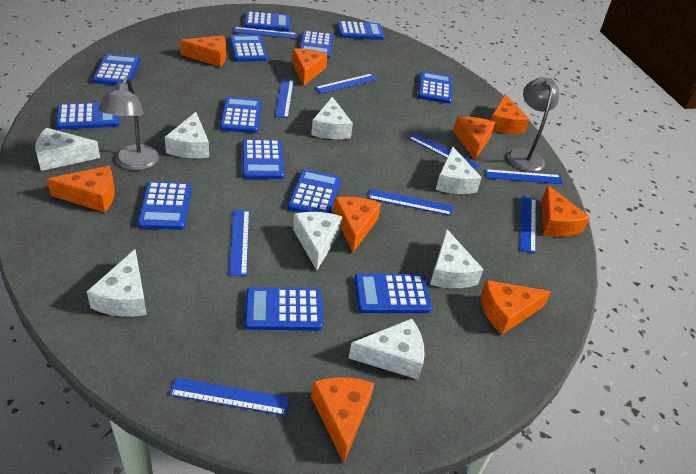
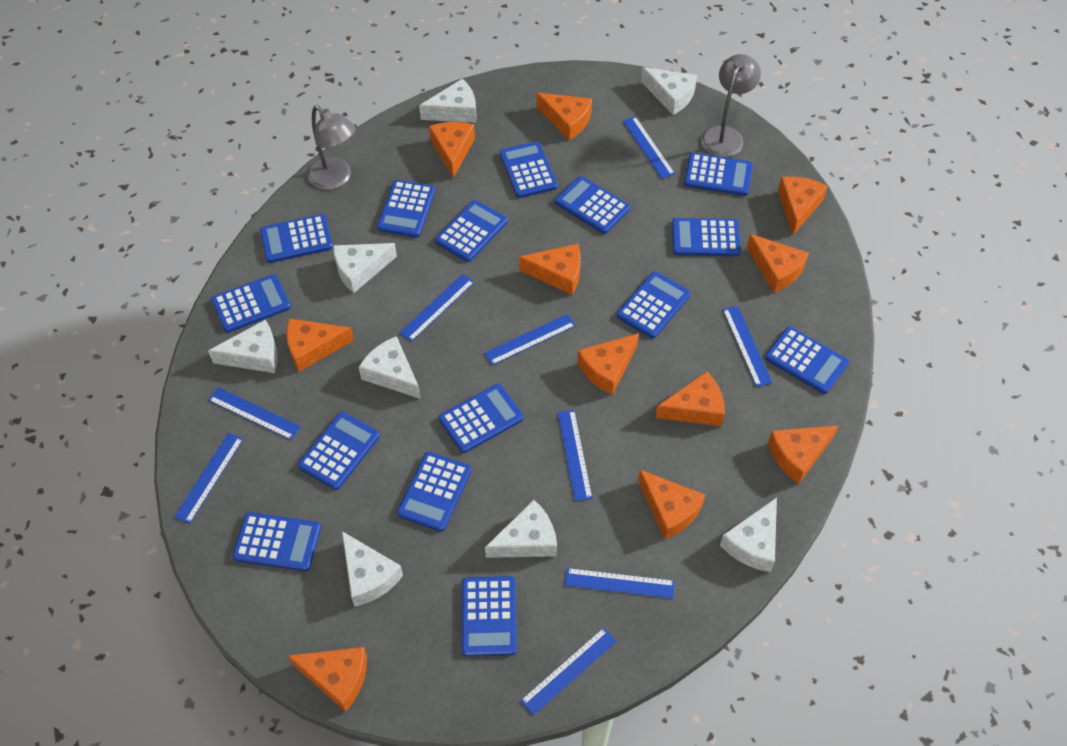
blue calculator: [56,103,119,129] [93,54,140,85] [137,181,191,230] [220,97,262,133] [230,35,267,62] [242,139,284,179] [244,11,290,31] [245,287,323,330] [288,169,341,213] [300,31,333,59] [338,21,384,40] [354,273,432,313] [418,71,452,104] = 13 -> [211,274,291,333] [232,512,321,571] [260,214,333,263] [298,412,380,490] [377,180,435,238] [397,452,471,532] [435,200,508,262] [439,384,524,453] [462,576,517,657] [500,141,557,198] [555,176,630,234] [617,271,691,339] [672,218,741,256] [684,153,753,196] [765,327,849,394] = 15
orange cheese: [47,166,115,212] [180,35,226,67] [292,48,328,86] [311,377,374,463] [333,197,381,252] [453,117,495,160] [481,280,551,334] [491,94,530,134] [541,185,590,237] = 9 -> [286,318,354,372] [288,647,367,712] [429,122,475,178] [519,244,581,295] [537,93,592,140] [577,333,639,395] [638,470,705,539] [655,372,725,426] [747,234,809,293] [768,425,839,484] [778,176,828,235] = 11

